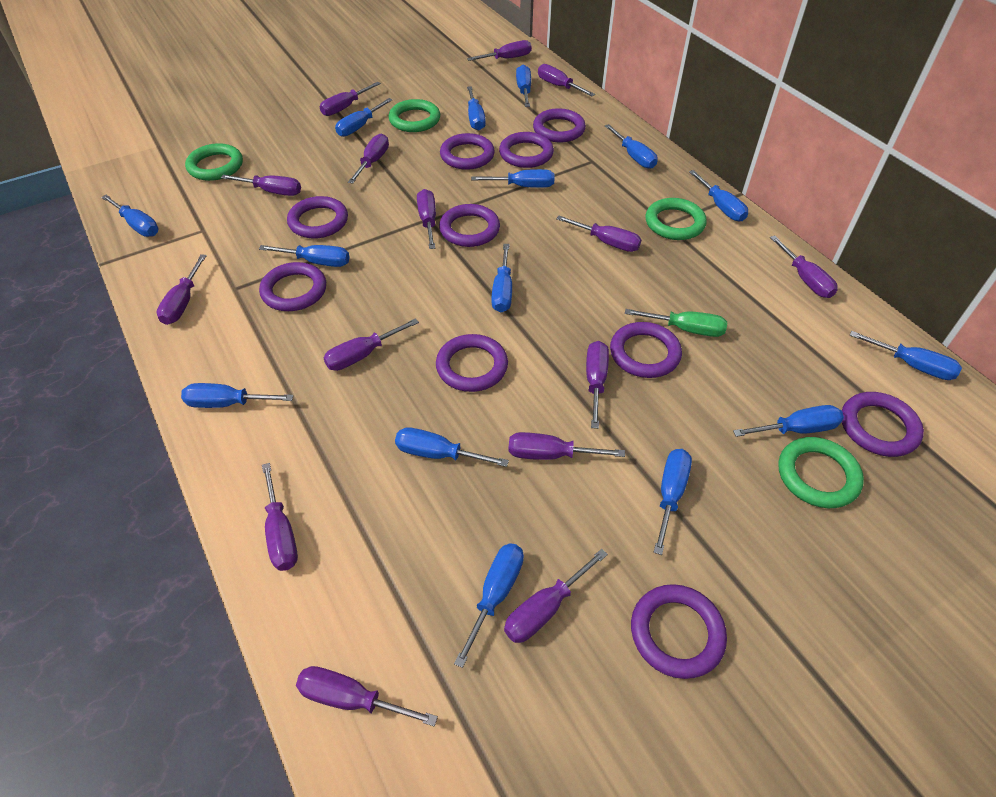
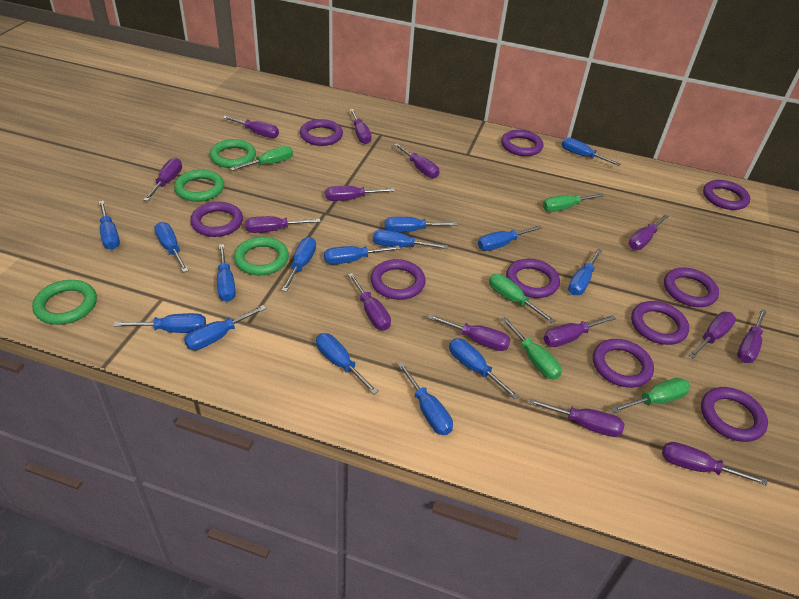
green screwdriver: [625,309,727,337] = 1 -> [230,146,293,171] [489,274,556,323] [501,317,562,379] [543,193,604,212] [611,378,690,413] = 5
purple screwdriver: [156,254,207,325] [221,175,301,196] [262,463,298,571] [296,666,438,727] [320,82,381,116] [324,318,419,371] [348,134,389,184] [417,189,436,249] [467,40,532,61] [504,549,608,643] [508,432,625,460] [538,64,595,96] [556,216,641,252] [586,341,609,429] [770,235,838,298] = 15 -> [144,158,182,201] [223,116,279,138] [245,216,321,233] [325,186,395,201] [348,273,391,331] [350,109,372,144] [394,143,440,178] [428,314,511,351] [528,398,625,437] [543,315,616,347] [629,214,669,250] [662,442,767,486] [688,312,736,359] [737,309,767,363] = 14

